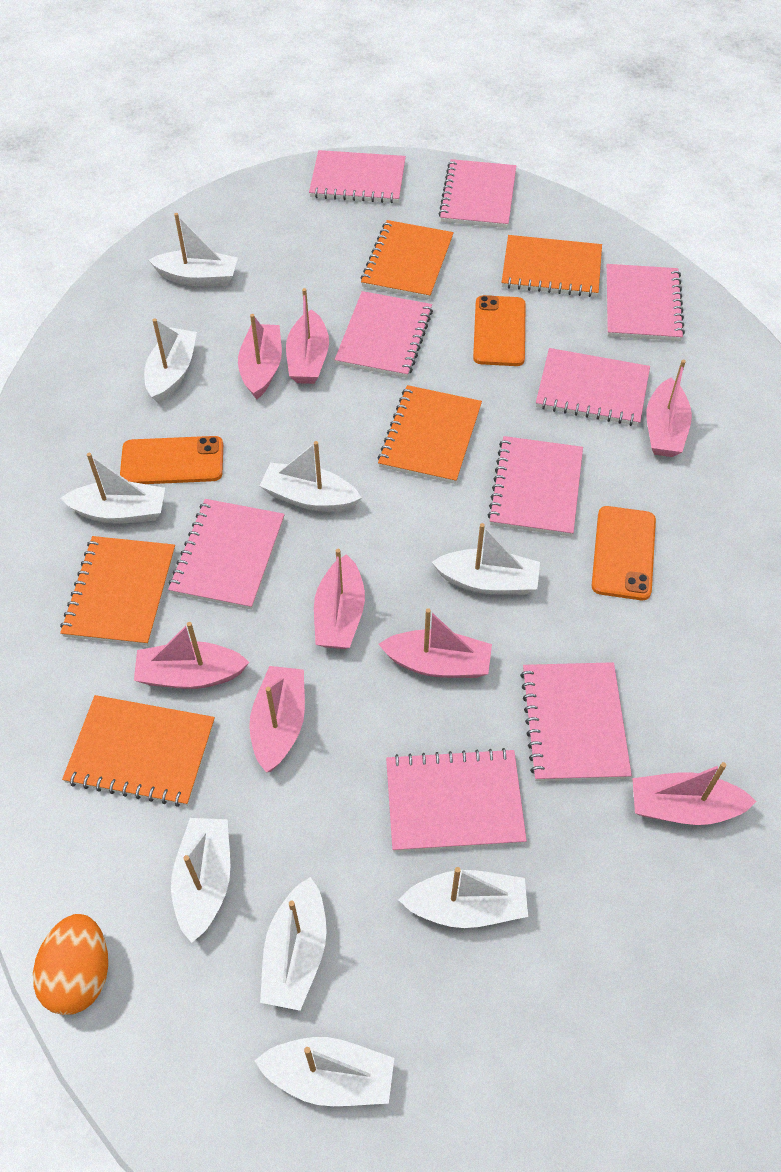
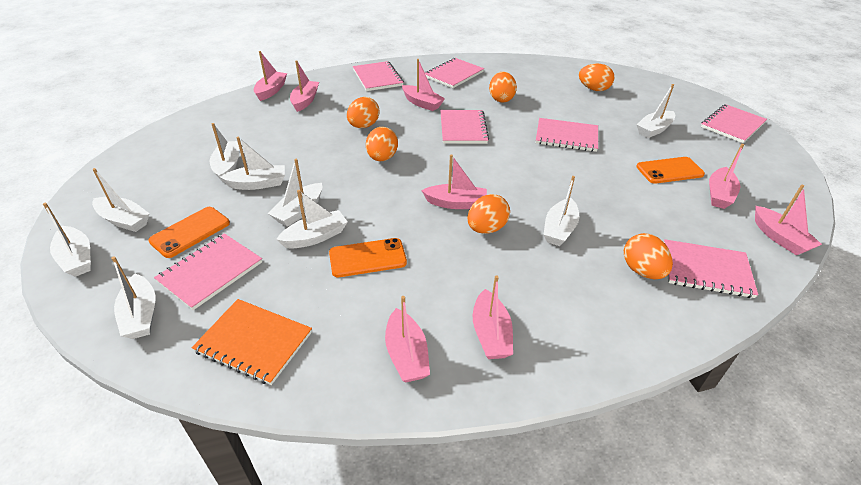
orange egg: [33,914,108,1015] = 1 -> [347,97,379,128] [366,127,398,161] [467,194,510,234] [489,72,517,103] [579,64,615,91] [624,233,673,279] = 6
orange notebook: [60,536,175,646] [62,695,215,807] [361,220,454,299] [377,385,482,484] [501,235,602,297] = 5 -> [192,299,312,385] = 1
pink notebook: [168,499,285,610] [309,150,406,203] [335,291,433,378] [386,748,527,852] [438,159,516,228] [488,436,583,537] [520,662,632,781] [536,348,650,426] [606,264,685,341] = 9 -> [154,233,262,310] [353,61,404,91] [425,58,484,88] [440,110,489,144] [536,118,598,152] [664,239,758,298] [701,104,767,143] = 7

